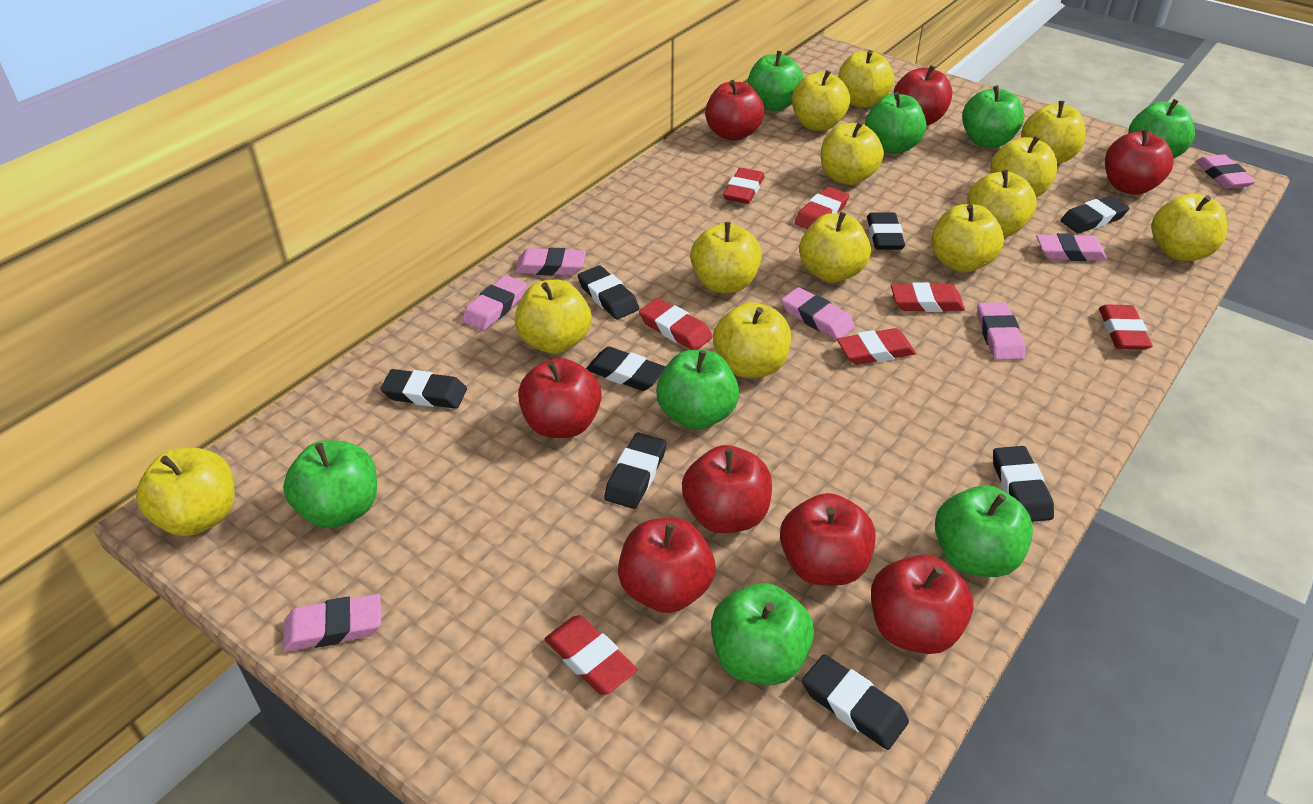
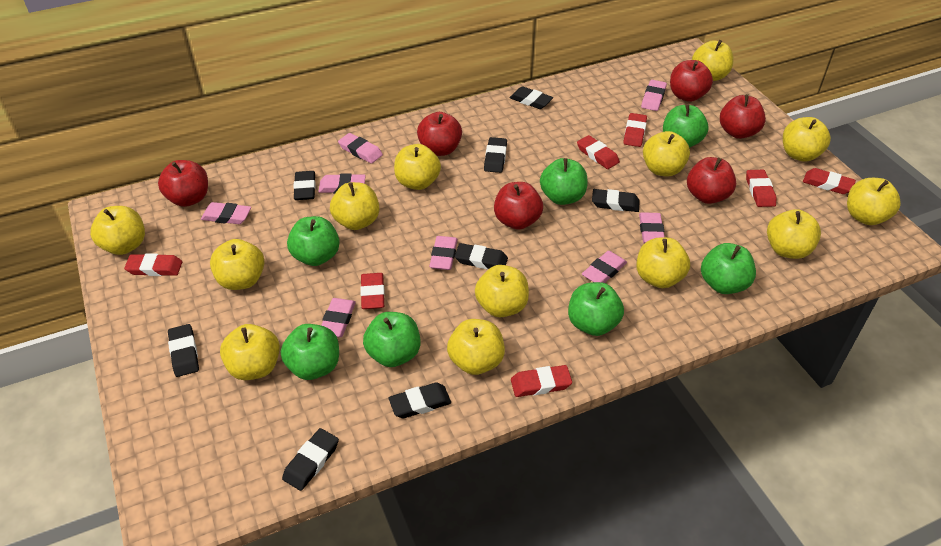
green apple: [283,440,377,528] [656,350,739,430] [711,583,814,685] [748,51,804,111] [865,92,926,154] [935,485,1033,577] [962,85,1024,148] [1128,99,1195,159] = 8 -> [281,324,339,380] [287,216,340,266] [363,312,421,367] [540,158,587,205] [568,282,624,336] [663,104,708,148] [701,243,756,294] = 7
pink eraser: [283,594,381,651] [462,275,527,331] [515,248,586,276] [782,287,855,340] [978,302,1025,360] [1036,233,1108,261] [1196,154,1255,189] = 7 -> [201,202,251,224] [318,173,366,193] [321,298,356,337] [338,133,383,164] [429,236,458,270] [582,251,627,283] [639,212,665,244] [641,80,667,111] = 8
red apple: [518,358,602,438] [618,518,715,613] [682,445,772,533] [705,80,764,141] [780,493,876,586] [871,555,974,654] [894,65,952,125] [1105,129,1173,195] = 8 -> [158,160,208,207] [417,112,462,156] [494,182,543,230] [670,60,713,102] [687,157,736,204] [720,94,766,139] = 6

